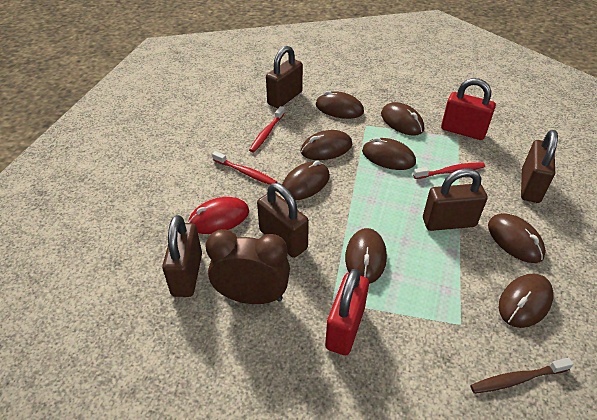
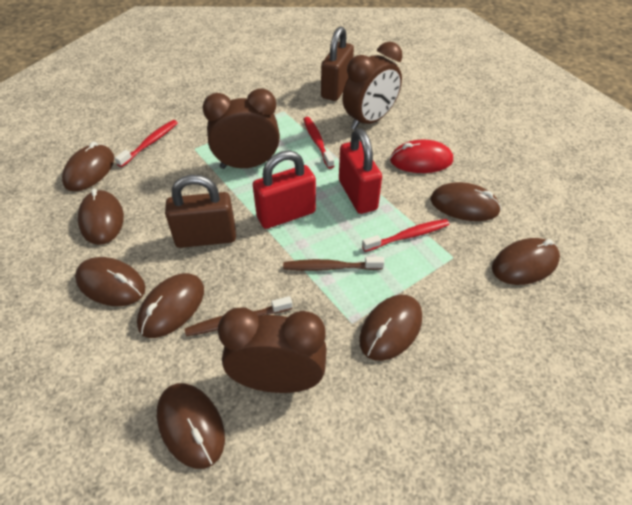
brown clock: [206,229,290,304] = 1 -> [202,88,280,169] [218,307,327,393] [342,42,402,130] = 3
brown padlock: [162,215,202,297] [257,183,309,258] [266,46,303,108] [423,168,487,231] [521,130,558,203] = 5 -> [165,175,236,248] [321,26,354,101] = 2
brown toothbrush: [470,358,574,394] = 1 -> [185,296,292,337] [283,257,384,271] = 2

